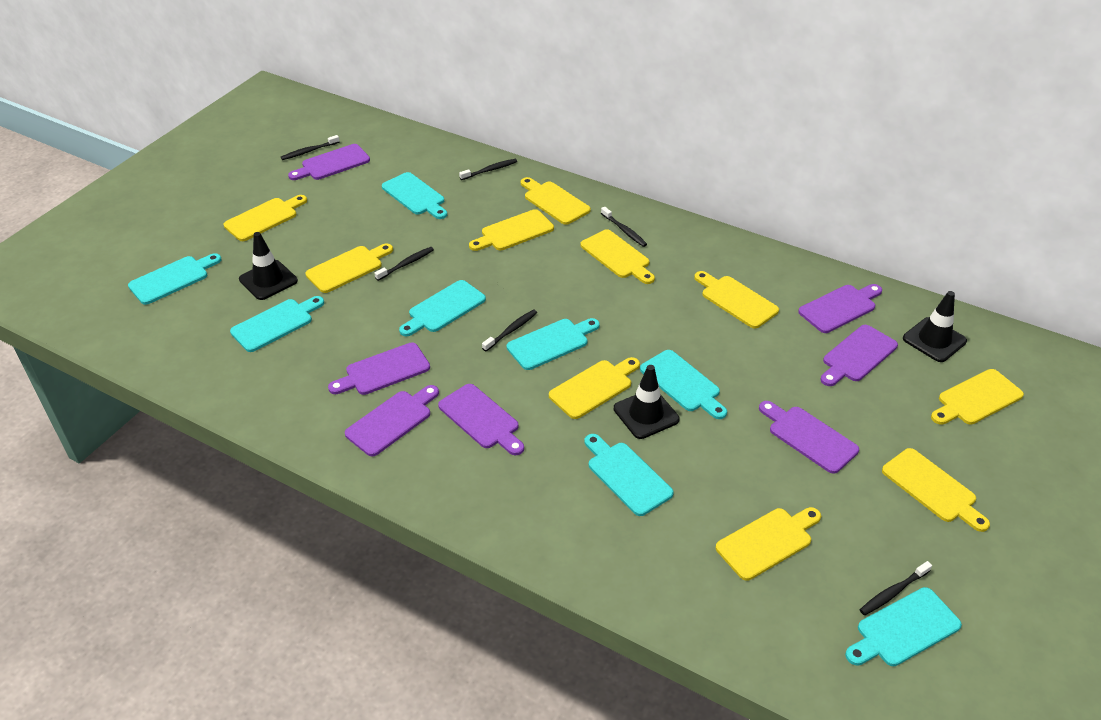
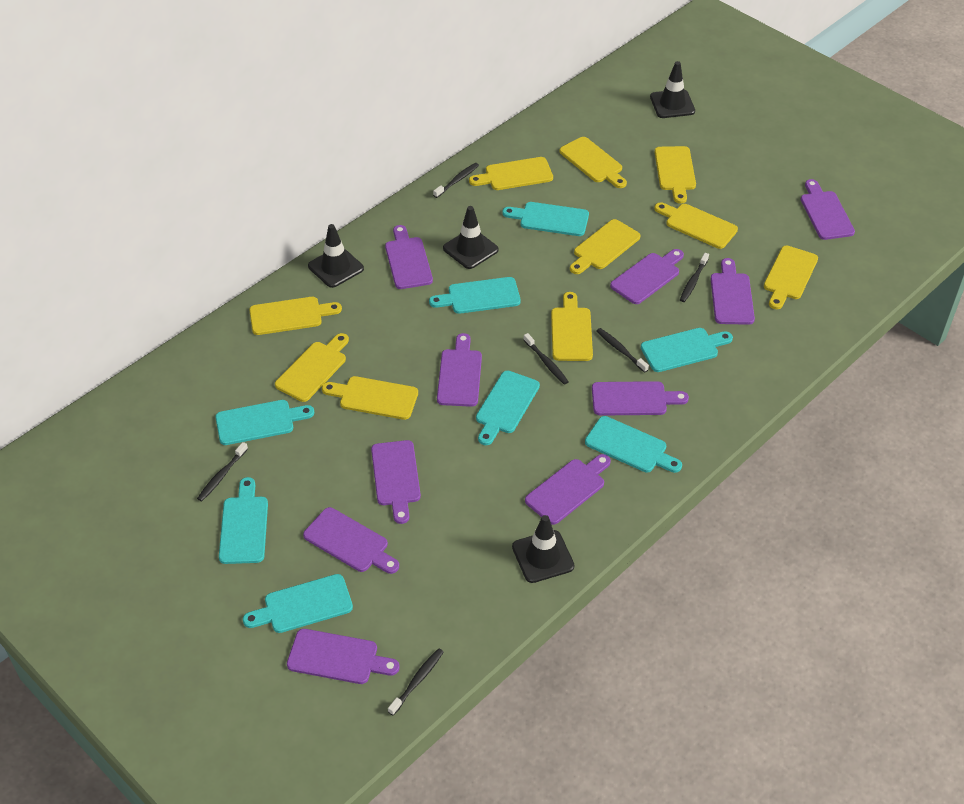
black traffic cone: [239,232,298,300] [614,365,680,439] [903,291,967,362] = 3 -> [308,224,364,288] [443,206,499,269] [512,515,575,583] [650,61,695,118] = 4
purple cutting board: [288,144,370,180] [328,343,430,395] [345,385,439,456] [438,384,524,455] [759,401,859,474] [798,284,882,333] [821,325,898,386] = 7 -> [287,629,399,684] [303,507,399,574] [371,440,421,524] [385,225,433,289] [437,333,482,407] [525,454,611,525] [592,381,689,416] [610,249,684,304] [710,258,755,325] [800,179,855,240] = 10

